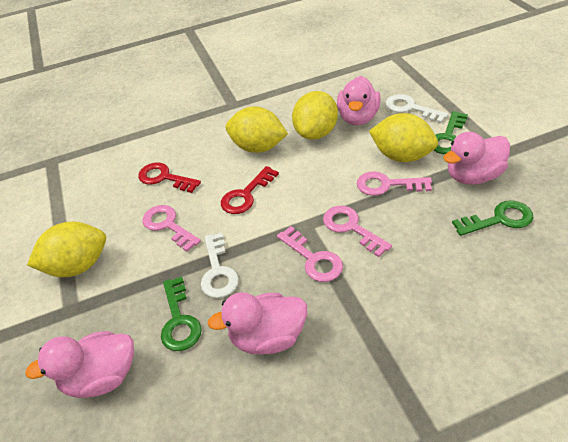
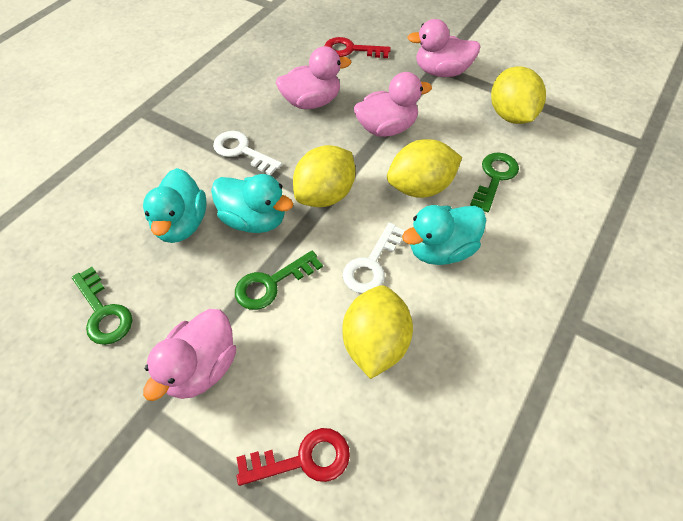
pink key: [143,205,201,252] [277,226,343,282] [323,206,392,257] [357,171,432,196] = 4 -> none = 0
turquoise duck: none = 0 -> [143,168,207,243] [211,174,293,233] [402,205,486,265] = 3

